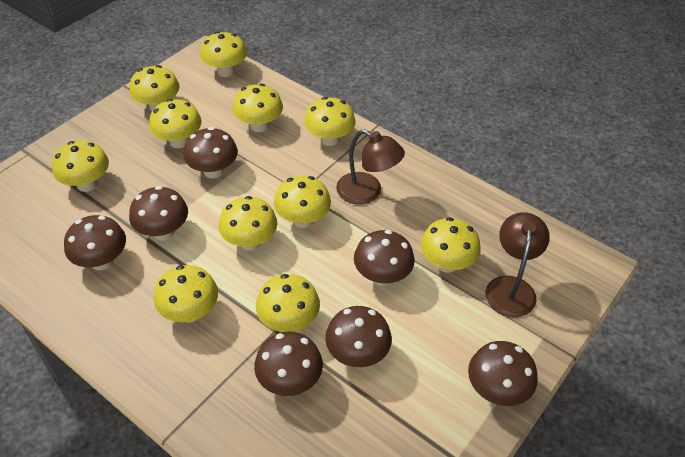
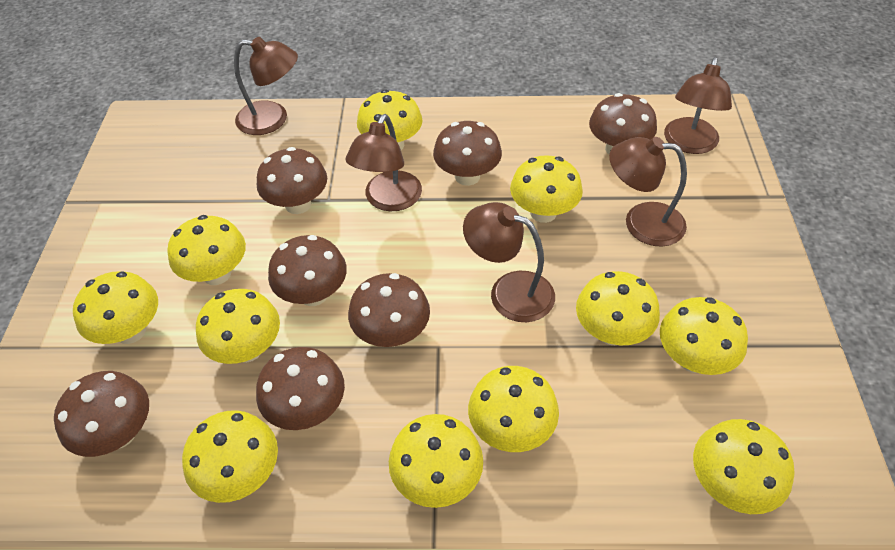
brown lamp: [336,129,405,205] [485,212,550,317] = 2 -> [234,37,298,135] [345,114,422,211] [463,202,555,322] [609,137,687,247] [664,57,732,154] = 5

